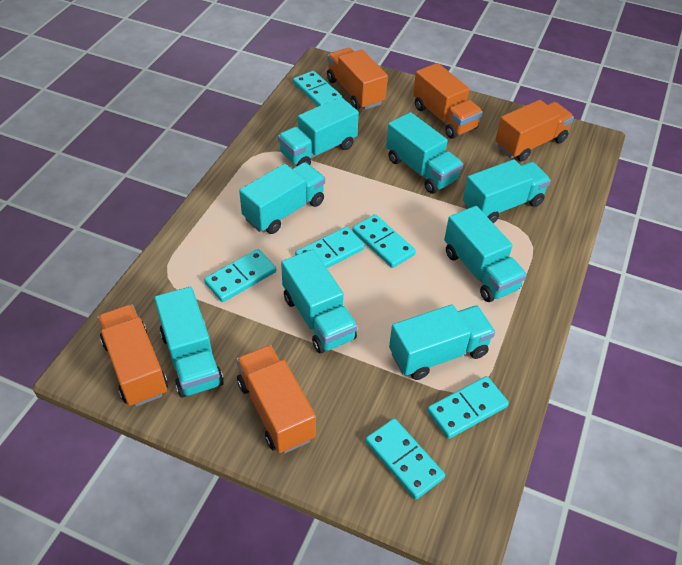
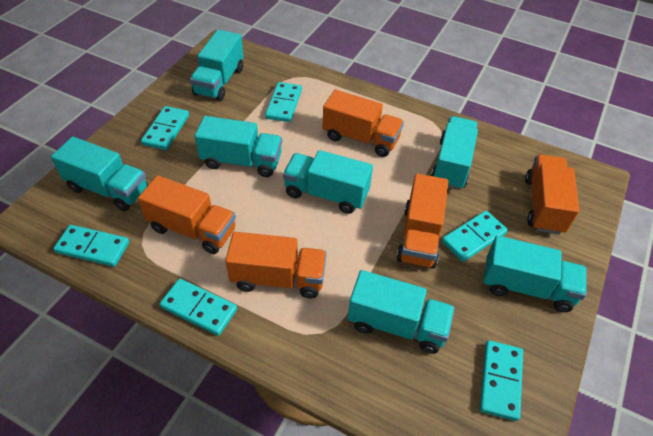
turquoise truck: [154,287,224,398] [239,162,325,234] [278,97,359,166] [281,249,357,353] [386,112,463,194] [389,305,495,380] [444,206,527,302] [463,159,551,223] = 8 -> [51,137,148,211] [190,30,244,101] [195,116,282,177] [283,150,373,214] [348,270,455,354] [431,116,478,190] [483,235,587,312] = 7

